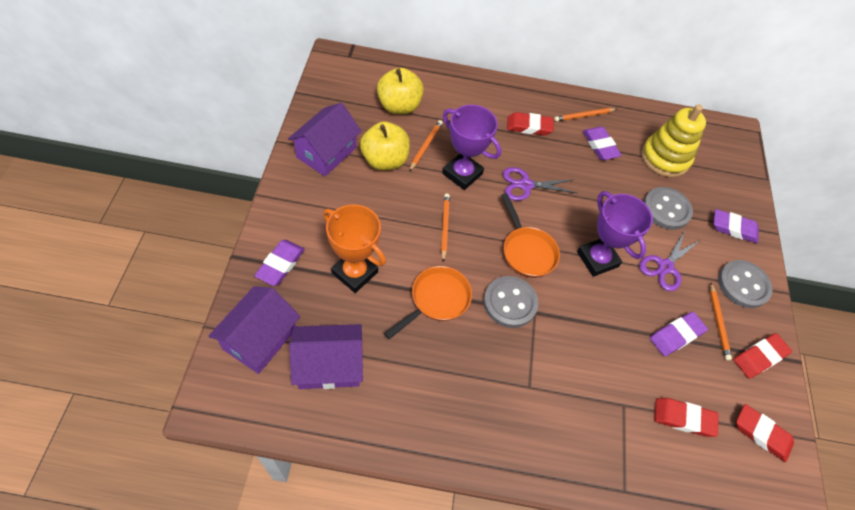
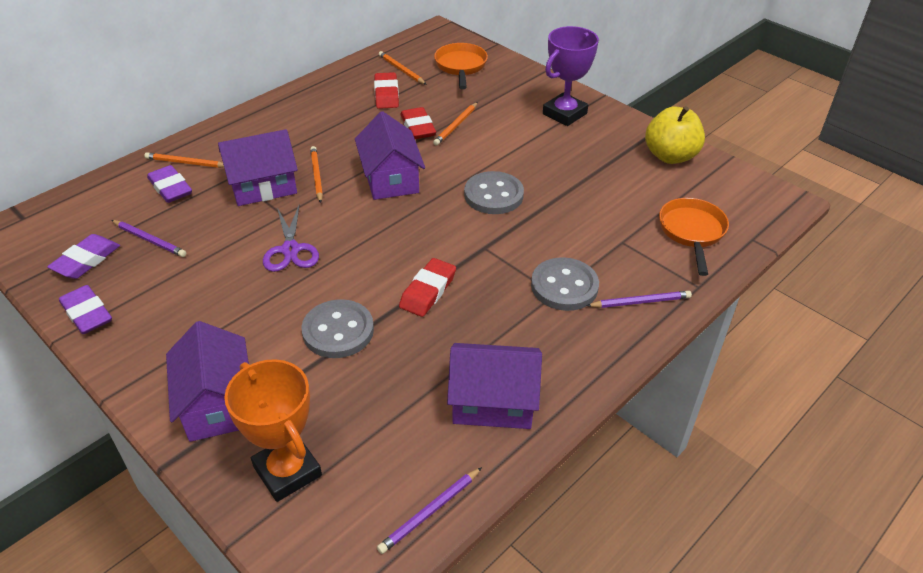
purple eraser: [254,240,305,286] [583,127,622,160] [650,312,708,356] [714,209,759,243] = 4 -> [47,234,120,279] [59,285,112,334] [147,165,192,203] = 3
purple house: [208,286,300,374] [288,103,362,176] [289,324,363,389] = 3 -> [166,321,249,442] [218,129,298,206] [355,111,425,200] [447,343,542,429] = 4
purple pencil: none = 0 -> [111,220,186,257] [377,467,482,554] [586,291,692,308] = 3
purple scissors: [503,167,577,201] [639,231,699,291] = 2 -> [263,204,319,272] = 1
purple trophy: [442,105,501,190] [577,191,653,277] = 2 -> [543,26,599,126] = 1
red eraser: [507,112,554,135] [654,398,719,437] [734,333,792,379] [736,404,794,462] = 4 -> [374,72,399,109] [399,258,456,317] [400,107,436,139] = 3
yellow apple: [360,121,410,171] [377,68,424,114] = 2 -> [645,106,705,164] = 1
yellow stacking toy: [641,105,706,178] = 1 -> none = 0

